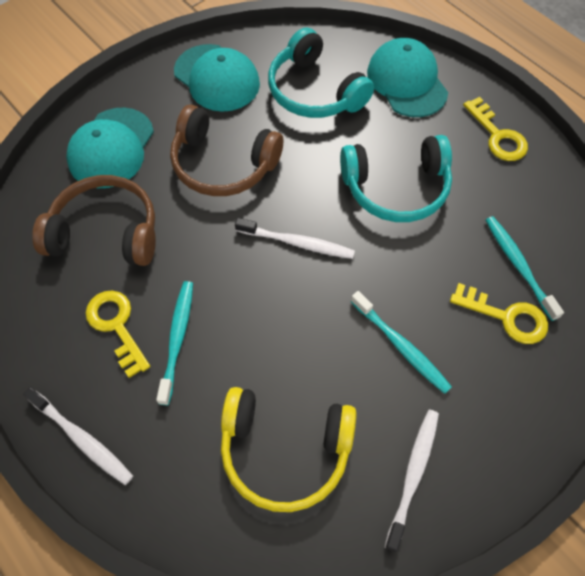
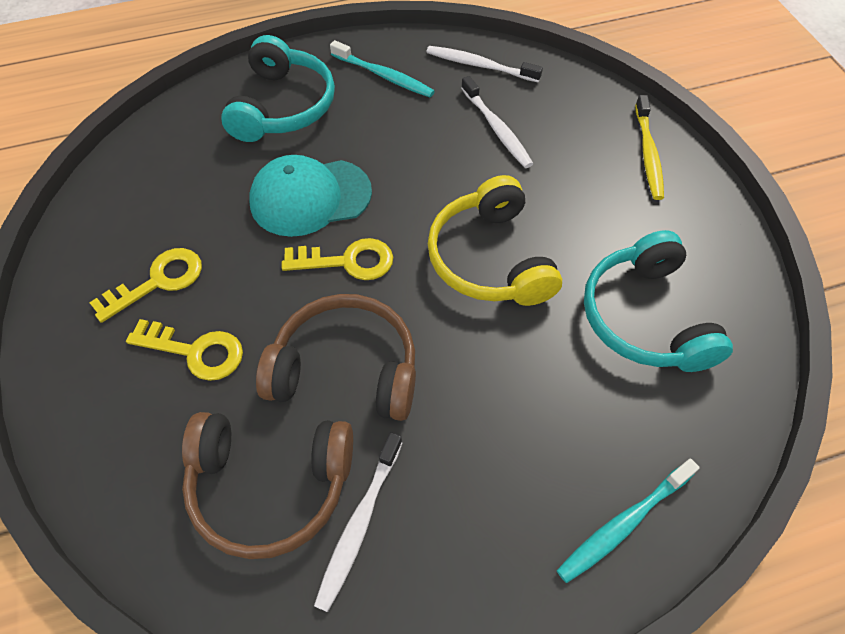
turquoise cap: [66,107,154,188] [174,44,260,112] [367,38,448,117] = 3 -> [249,155,372,237] = 1
turquoise toothbrush: [156,281,193,405] [351,291,452,394] [486,216,564,321] = 3 -> [330,40,435,97] [557,458,700,583] = 2
yellow toothbrush: none = 0 -> [635,95,664,200] = 1

